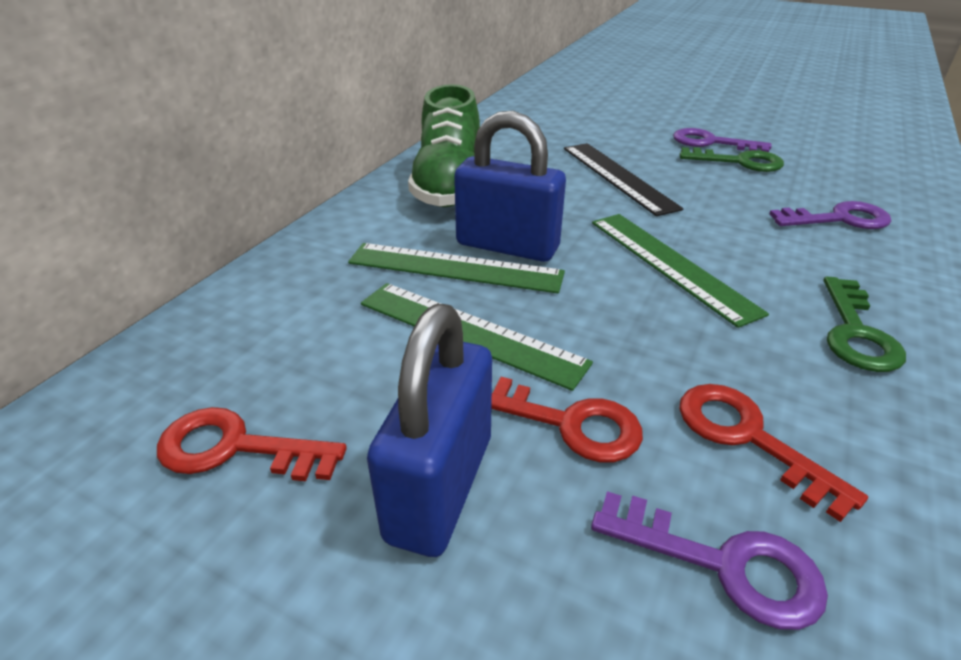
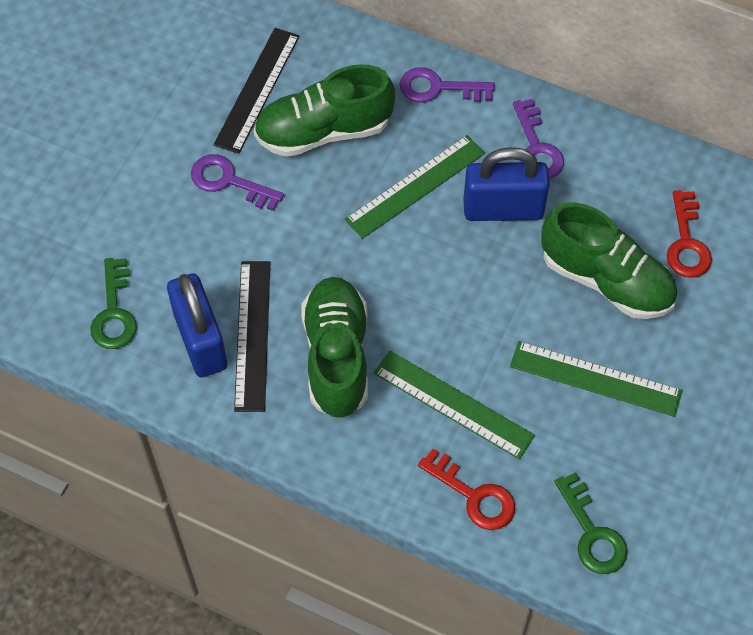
black ruler: [564,143,684,216] = 1 -> [214,28,299,154] [234,261,270,412] = 2
green shoe: [408,84,480,207] = 1 -> [254,64,395,157] [301,277,368,418] [541,202,677,319] = 3
red key: [157,407,347,481] [491,377,643,462] [679,384,868,522] = 3 -> [418,449,515,530] [667,190,712,278] = 2

